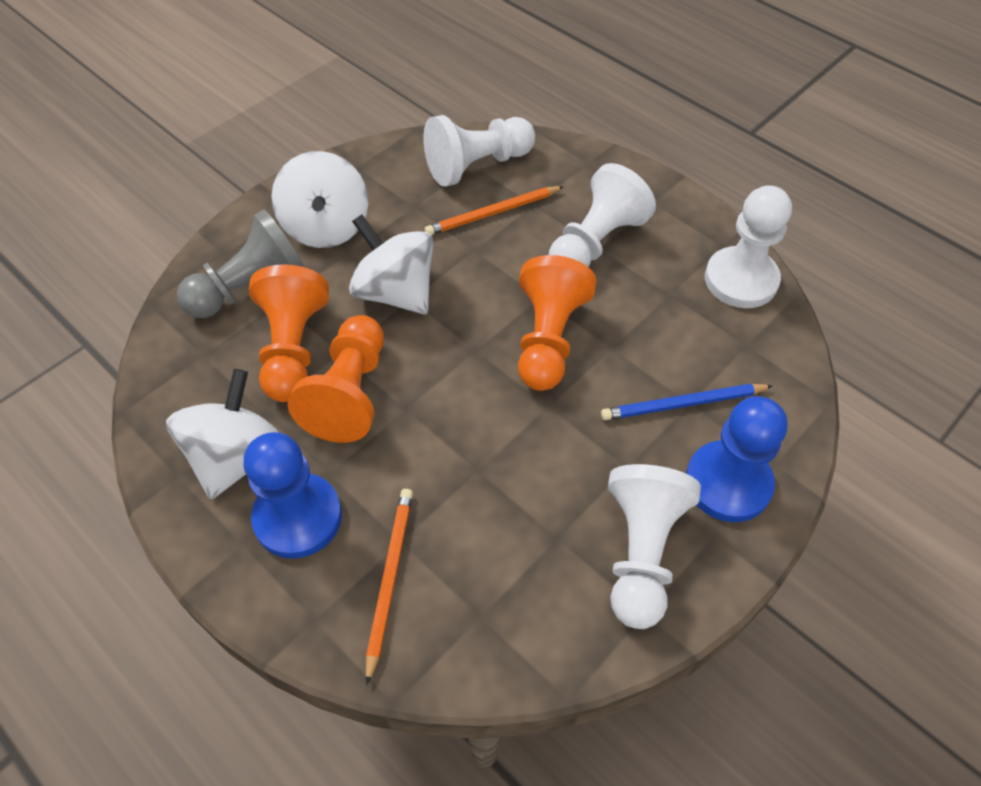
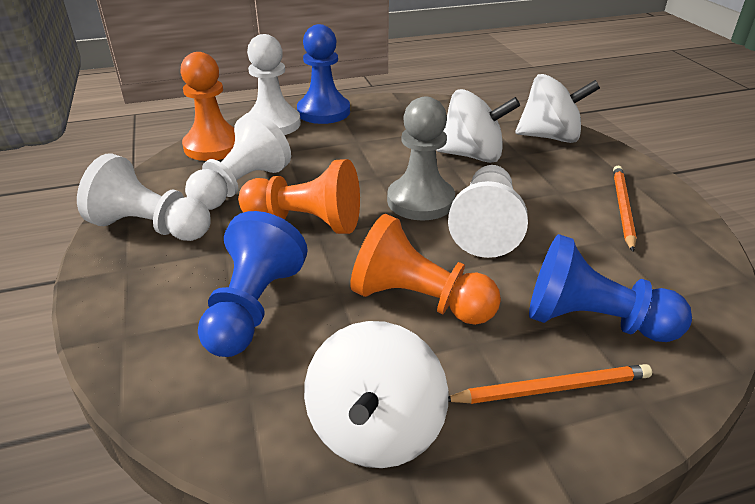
blue pawn: [243,432,342,559] [686,396,787,522] = 2 -> [198,211,307,357] [297,24,350,124] [529,234,692,342] = 3
blue pencil: [601,384,773,420] = 1 -> none = 0

